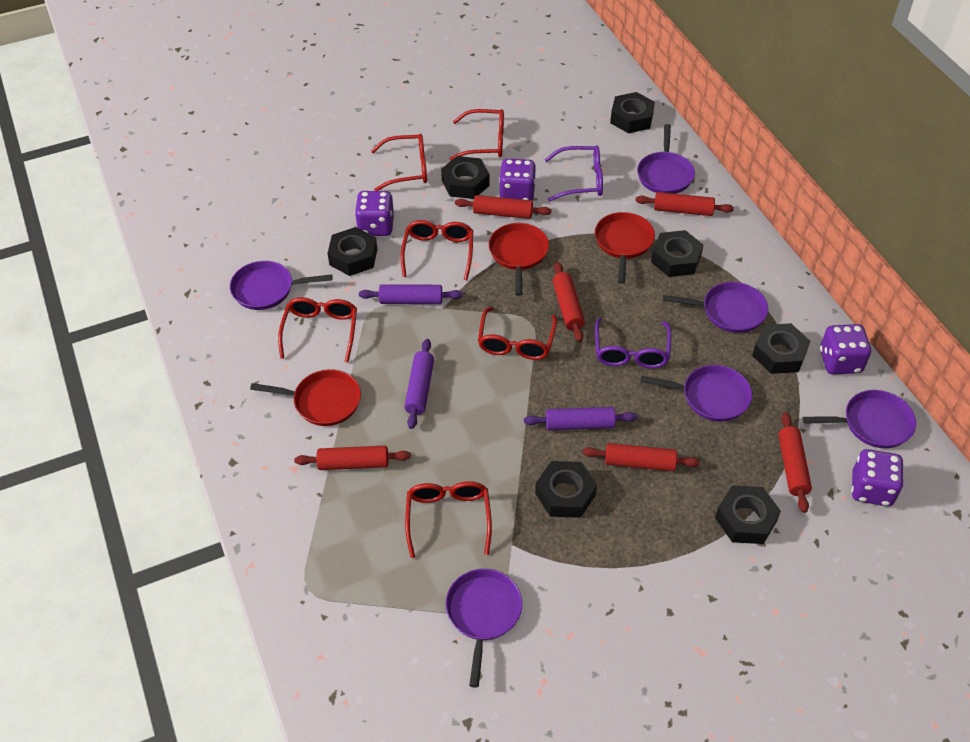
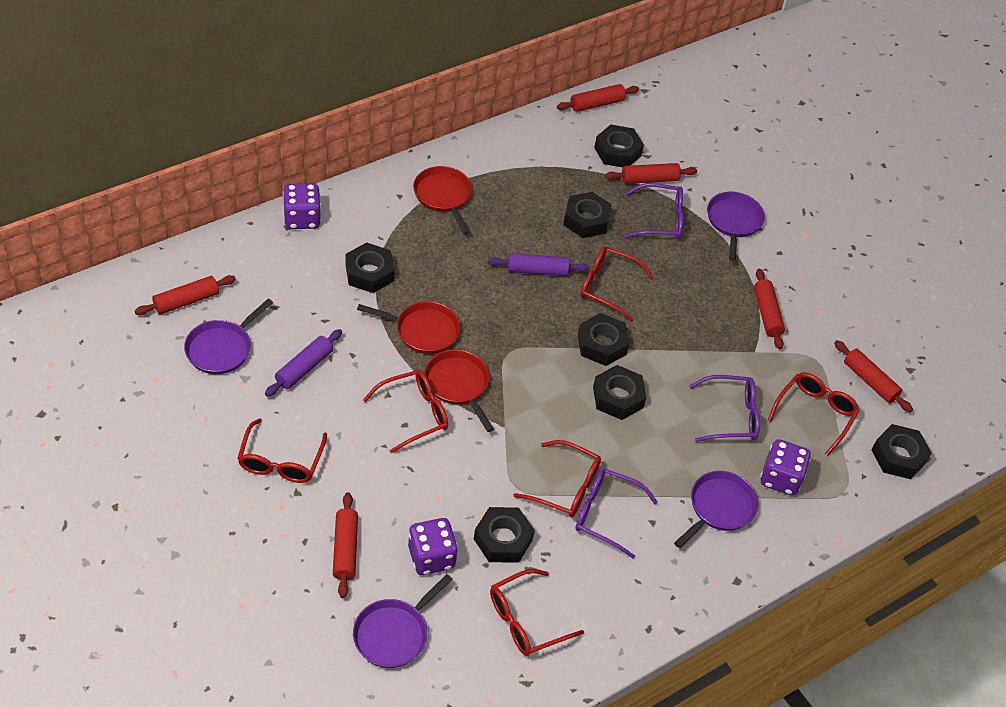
purple dice: [355,191,394,236] [499,159,536,201] [820,324,871,375] [851,449,904,506] = 4 -> [283,183,321,229] [408,518,458,575] [760,439,811,495] = 3
purple glasses: [545,145,603,202] [595,318,672,368] = 2 -> [575,468,658,559] [624,183,683,239] [689,375,760,442] = 3
purple pan: [230,261,333,310] [446,569,522,688] [637,124,695,194] [640,365,752,422] [663,282,768,333] [803,390,916,448] = 6 -> [184,298,273,374] [353,574,453,668] [674,471,758,548] [707,192,765,261] = 4
purple rolling pin: [359,284,463,304] [404,339,434,429] [524,407,637,430] = 3 -> [265,329,342,397] [488,253,589,276] = 2

